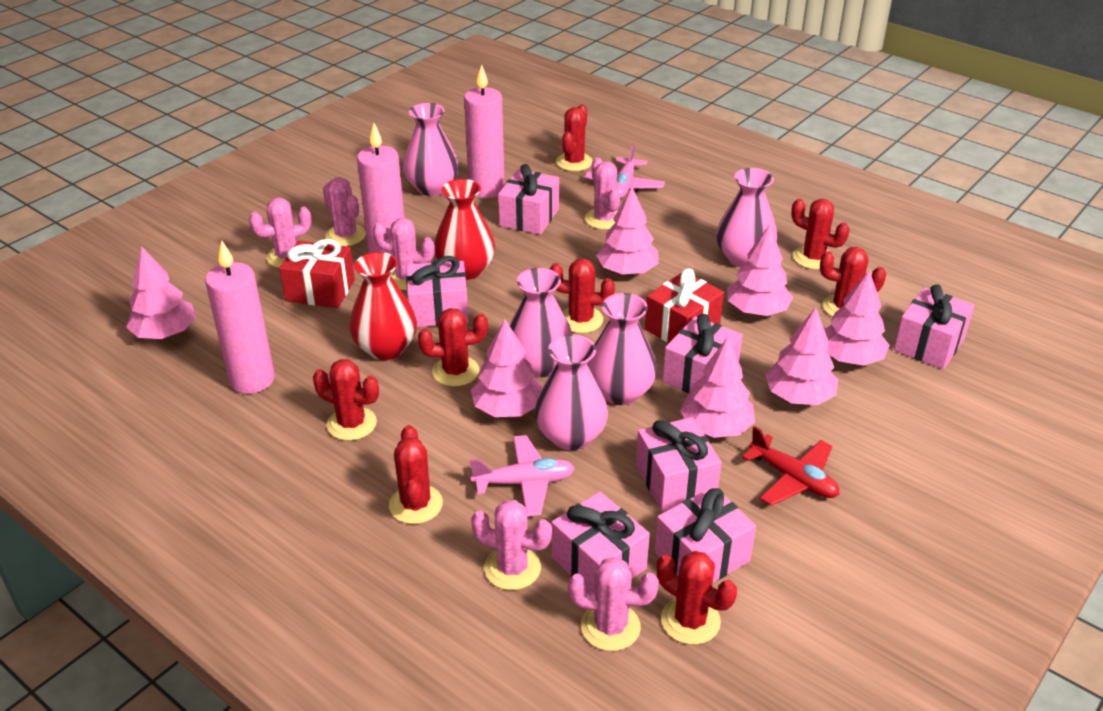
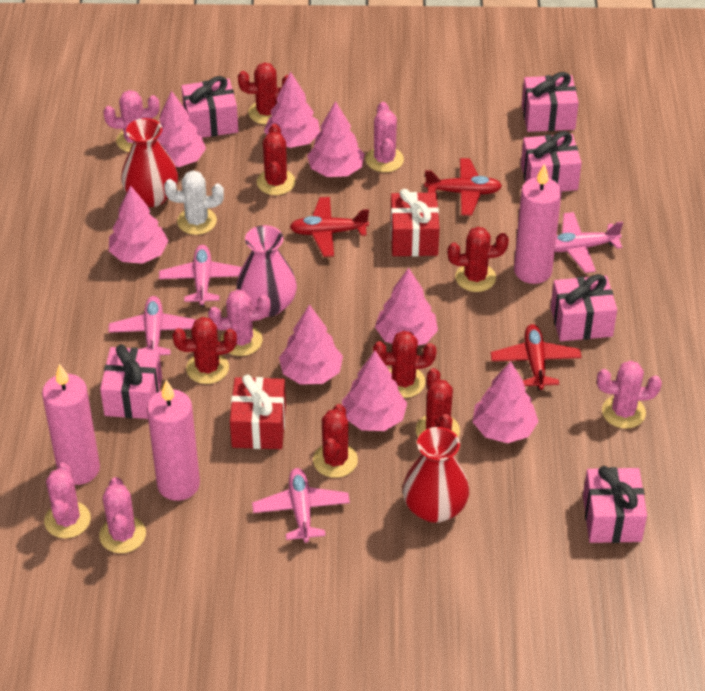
pink gift: [406,256,469,327] [498,164,559,235] [551,492,650,591] [636,417,721,511] [654,487,756,582] [662,314,743,394] [894,284,974,369] = 7 -> [100,344,162,419] [181,76,238,138] [521,131,582,191] [522,72,579,132] [551,274,617,341] [583,466,647,543] = 6
pink plane: [470,435,575,517] [584,143,665,199] = 2 -> [108,296,196,355] [159,245,242,306] [252,468,350,543] [555,212,623,273] = 4
pink tree: [126,246,196,339] [471,319,543,417] [596,187,659,275] [680,337,755,438] [727,224,793,316] [765,307,838,405] [824,270,890,366] = 7 -> [109,185,168,264] [157,91,206,167] [264,72,320,148] [279,304,343,385] [307,101,364,177] [342,351,407,431] [375,268,438,345] [472,361,539,443] = 8
pink vase: [403,103,459,196] [509,268,572,378] [534,334,608,450] [587,293,657,405] [716,168,777,267] = 5 -> [236,225,297,317] = 1
red cactus: [313,359,379,441] [389,425,443,524] [418,308,488,386] [550,258,615,333] [556,104,593,171] [657,551,737,645] [791,199,850,270] [820,247,886,317] = 8 -> [172,317,237,384] [238,62,288,124] [257,124,296,195] [313,404,358,478] [373,331,437,398] [416,368,460,437] [447,227,509,292] = 7
red plane: [742,426,839,506] = 1 -> [290,197,369,257] [424,158,502,215] [490,324,582,391] = 3
white cactus: none = 0 -> [164,171,224,235] = 1

